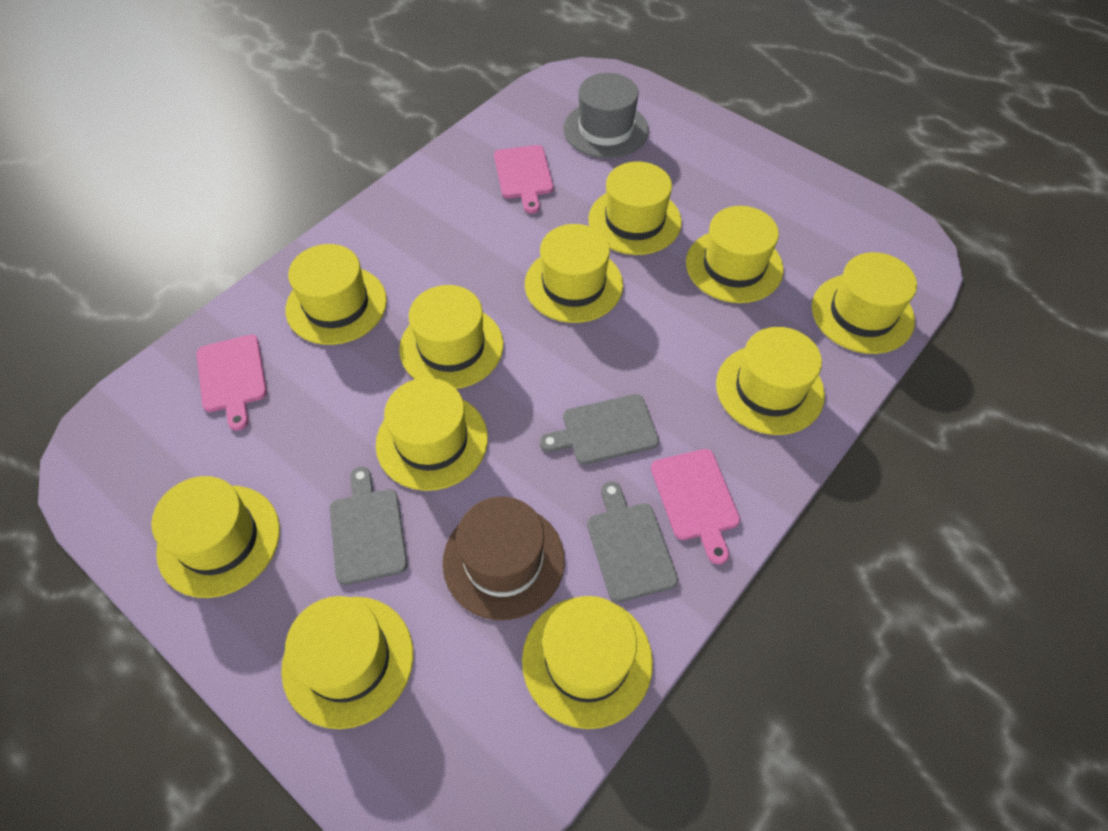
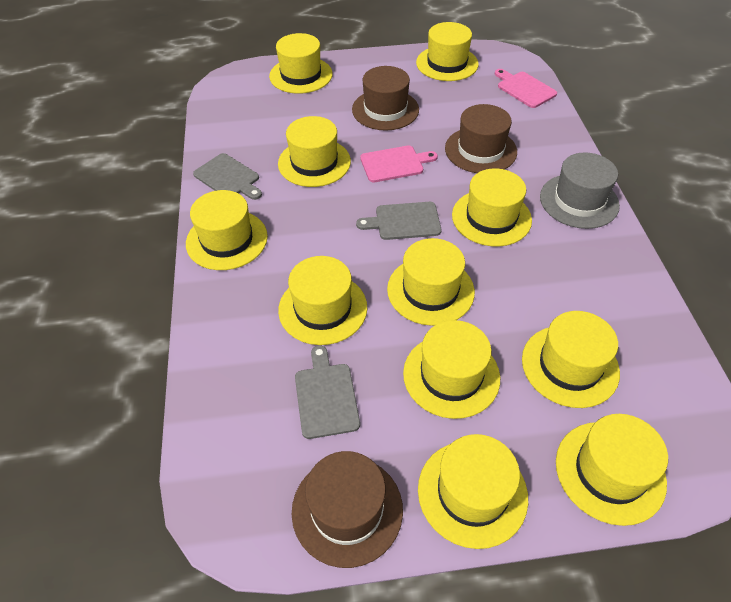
brown hat: [442,497,565,620] = 1 -> [292,451,403,568] [352,66,419,130] [445,104,517,173] = 3
pink cutting board: [197,335,267,431] [494,145,554,214] [651,449,740,565] = 3 -> [360,146,438,182] [495,69,557,108] = 2

